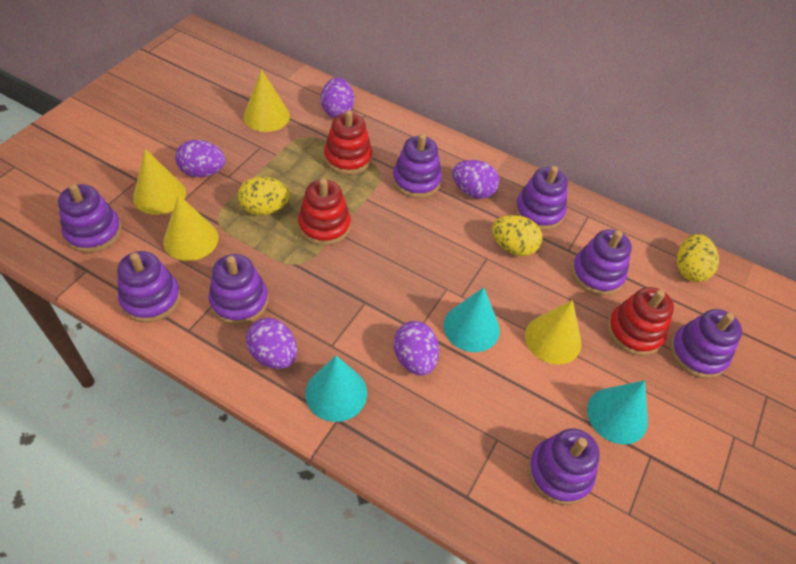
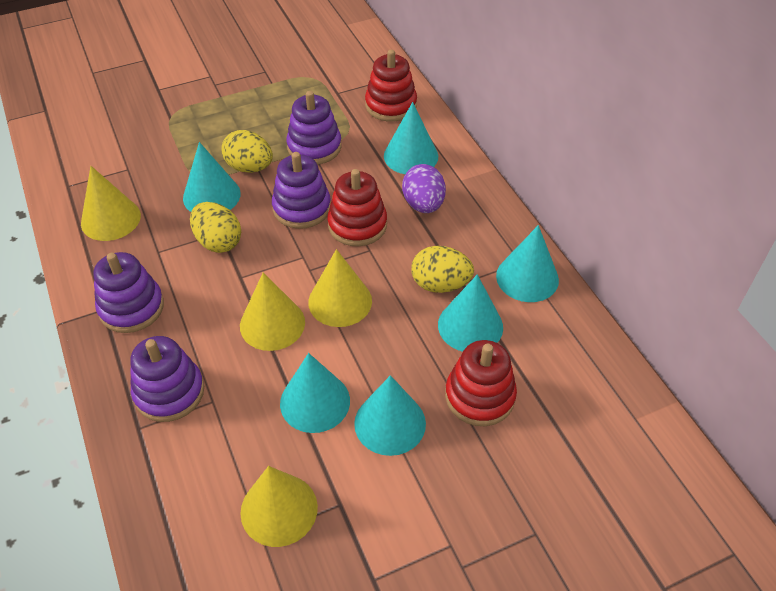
purple egg: [175,140,226,177] [246,318,297,369] [321,77,354,118] [394,321,439,376] [452,160,499,199] = 5 -> [402,164,446,213] = 1
purple stacking toy: [58,184,122,253] [117,251,181,323] [209,254,269,325] [392,134,442,198] [515,166,568,230] [528,428,600,505] [571,229,632,296] [670,309,742,379] = 8 -> [93,252,164,333] [130,336,204,422] [272,152,331,229] [286,91,342,165] = 4
turquoise cone: [305,356,367,422] [443,287,500,352] [587,380,648,444] = 3 -> [183,142,241,212] [280,353,350,433] [354,375,426,456] [384,102,438,174] [438,274,503,352] [496,225,559,302] = 6

